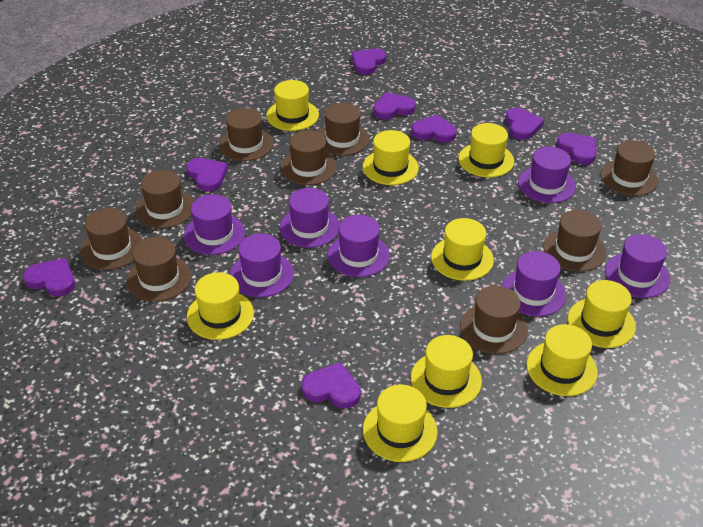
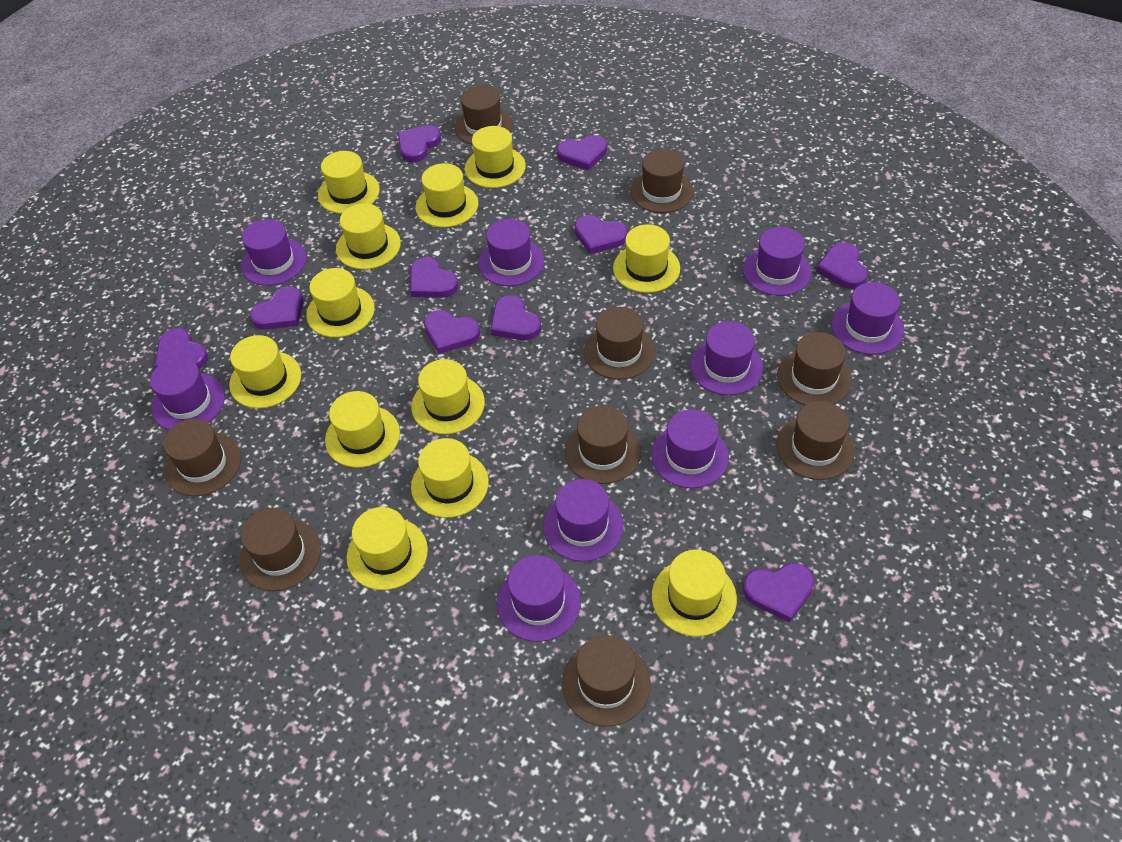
purple hat: [184,194,245,255] [230,233,294,297] [279,188,340,248] [327,215,390,277] [501,251,566,317] [518,147,576,203] [605,234,670,298] = 7 -> [150,358,225,430] [241,219,307,286] [478,219,544,286] [497,555,581,642] [543,479,624,562] [651,409,729,488] [690,321,763,395] [743,227,811,296] [831,282,904,355] = 9
purple heart: [23,258,75,297] [186,158,228,191] [301,362,361,408] [351,48,386,74] [373,92,416,120] [411,114,457,143] [505,108,544,140] [556,133,596,165] = 8 -> [154,328,208,369] [250,286,303,330] [398,125,441,163] [410,257,459,298] [424,310,480,354] [490,295,541,340] [557,135,607,170] [575,215,628,254] [743,563,815,623] [816,242,867,289] = 10
yellow hat: [187,272,254,340] [266,80,319,131] [363,130,419,185] [363,385,438,462] [411,335,482,408] [431,218,494,281] [458,123,514,177] [526,324,598,396] [568,280,636,348] = 9 -> [229,335,301,408] [306,268,375,338] [318,151,380,214] [325,391,400,468] [336,203,401,270] [347,507,428,590] [411,359,485,434] [411,438,489,518] [416,163,478,228] [465,126,526,188] [613,224,680,293] [652,550,737,636] = 12

